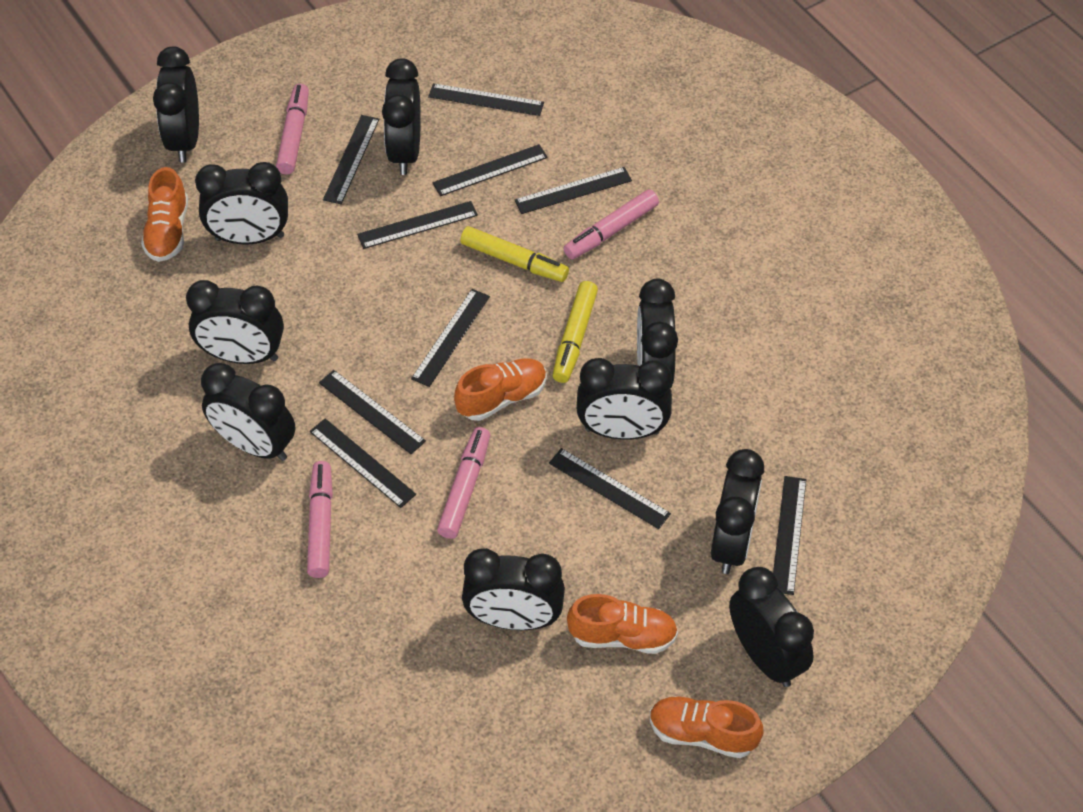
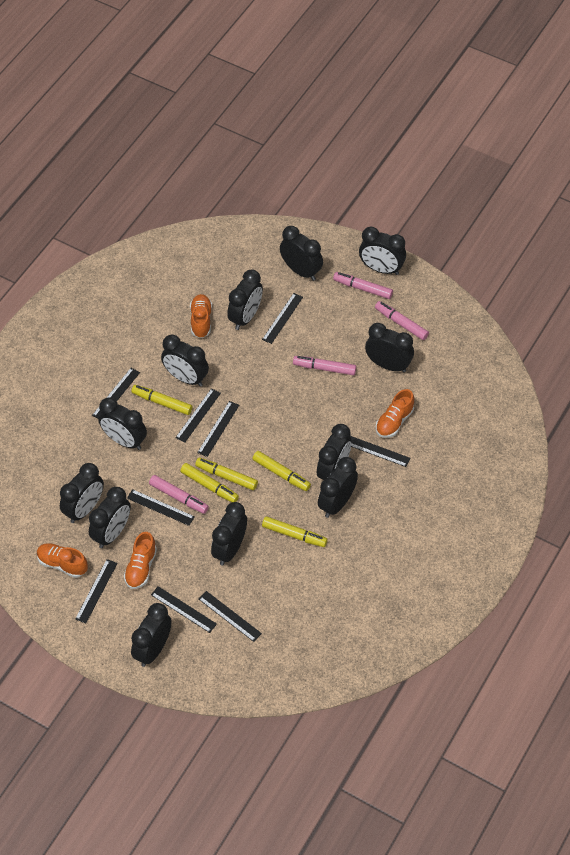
black clock: [153,47,199,163] [186,280,284,364] [195,162,288,244] [201,363,295,461] [382,59,421,175] [462,548,565,630] [577,358,672,440] [637,279,678,388] [711,449,764,574] [729,567,814,687] = 10 -> [60,463,104,523] [89,487,131,548] [98,397,147,450] [131,603,172,667] [161,335,209,387] [211,502,247,566] [227,270,263,330] [280,226,323,281] [317,424,351,480] [318,457,358,518] [359,227,406,275] [365,323,414,372] = 12
black ruler: [310,419,416,508] [319,370,426,454] [323,115,379,204] [357,201,478,249] [411,289,490,387] [428,83,544,116] [432,144,548,196] [515,167,632,214] [549,448,671,529] [773,476,806,595] = 10 -> [75,559,118,623] [92,368,140,419] [127,489,195,526] [151,586,217,633] [175,388,221,443] [197,401,239,457] [199,591,262,642] [262,293,303,344] [350,436,411,467] = 9
yellow marker: [460,226,569,282] [553,281,598,383] = 2 -> [132,385,192,415] [180,463,239,502] [195,458,258,490] [252,451,311,491] [262,516,328,547] = 5

